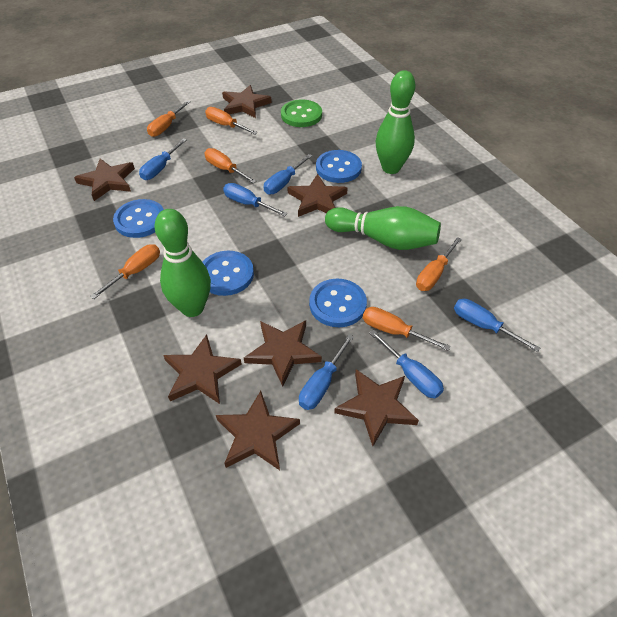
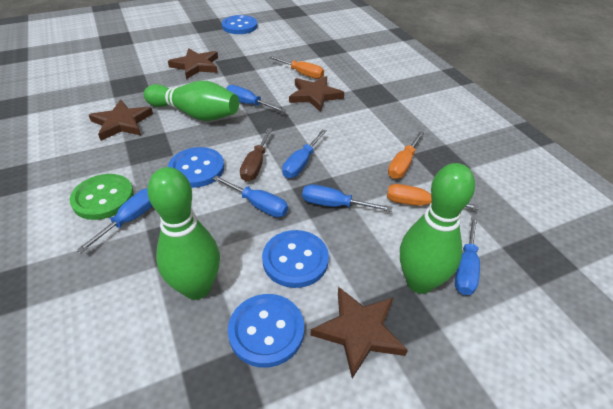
brown screwdriver: none = 0 -> [240,128,272,182] = 1
brown star: [74,158,135,201] [163,334,242,404] [216,391,300,470] [222,85,272,118] [244,320,322,387] [287,174,348,217] [334,369,419,446] = 7 -> [89,99,153,141] [168,48,218,79] [289,76,344,112] [311,287,408,379] = 4
orange screwdriver: [90,244,160,299] [147,100,191,137] [204,148,257,184] [205,107,258,135] [363,307,451,351] [416,237,462,291] = 6 -> [269,56,324,79] [387,184,479,210] [388,131,424,179] = 3

